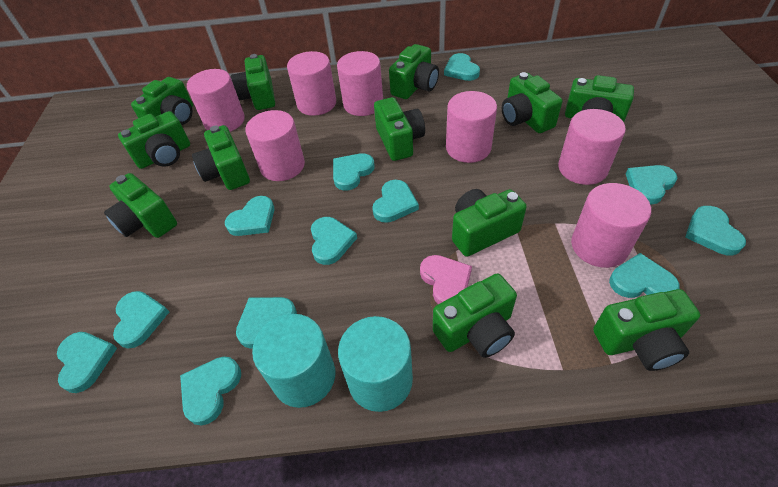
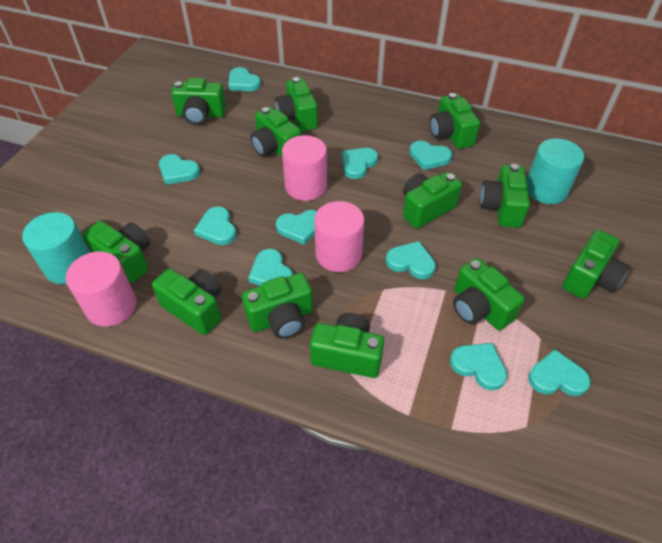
pink cylinder: [187,69,245,132] [245,110,305,181] [287,51,336,116] [337,51,383,116] [446,91,497,163] [558,109,626,185] [571,183,651,268] = 7 -> [66,252,136,327] [282,135,327,201] [314,201,364,272] = 3
pink heart: [420,255,472,304] = 1 -> none = 0
turquoise heart: [57,332,117,393] [113,291,169,348] [180,357,241,425] [225,196,274,236] [236,297,297,349] [311,217,357,265] [333,153,375,190] [372,180,419,223] [444,53,480,81] [609,253,680,298] [626,165,677,205] [685,206,746,255] = 12 -> [159,154,200,185] [194,206,236,245] [228,67,261,91] [248,249,293,286] [276,210,317,245] [341,148,378,179] [386,241,436,279] [409,141,452,170] [450,343,507,390] [528,349,591,396] = 10

